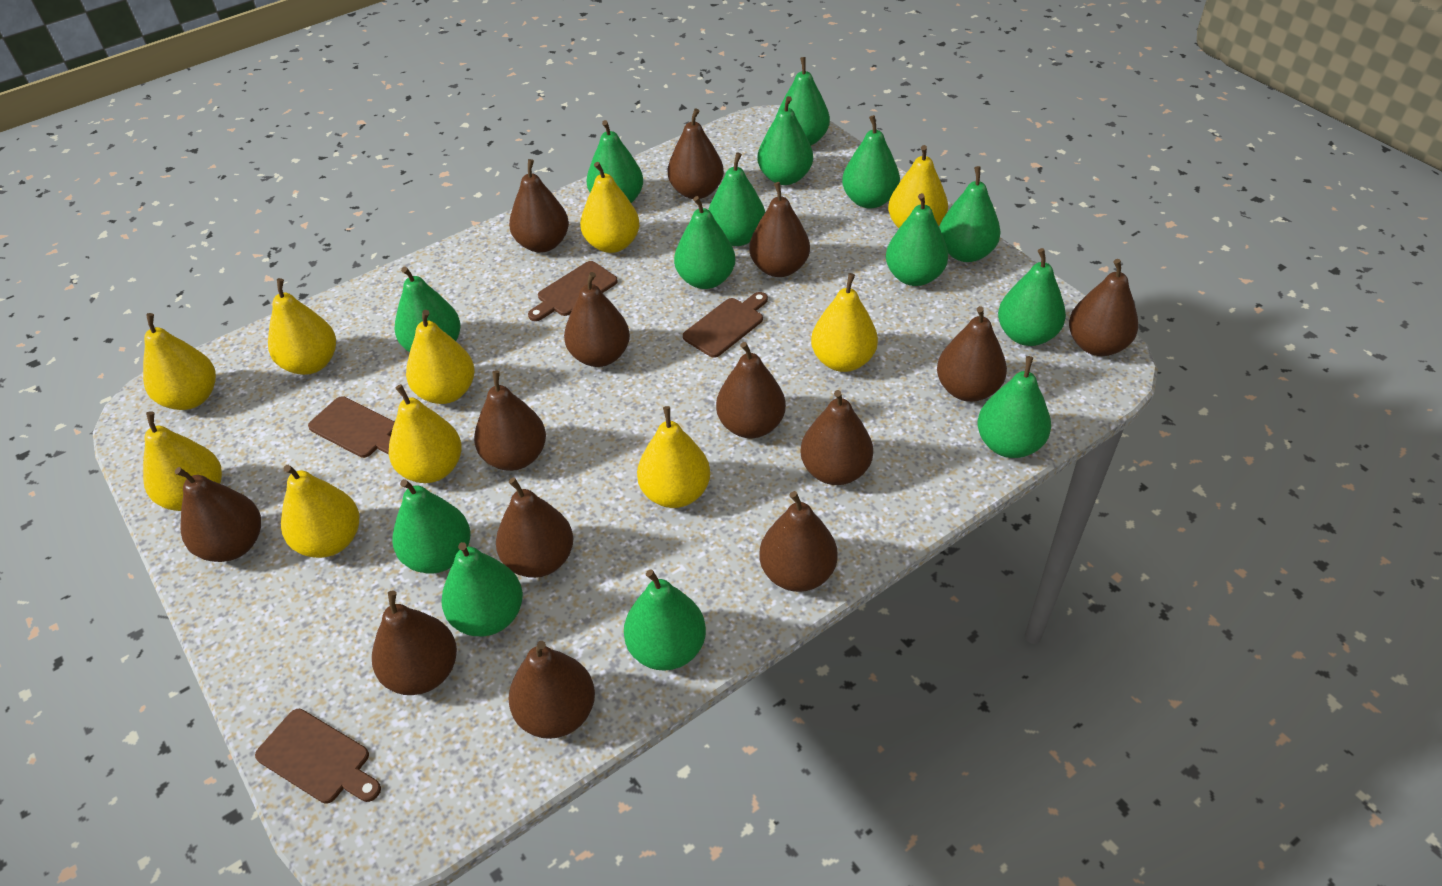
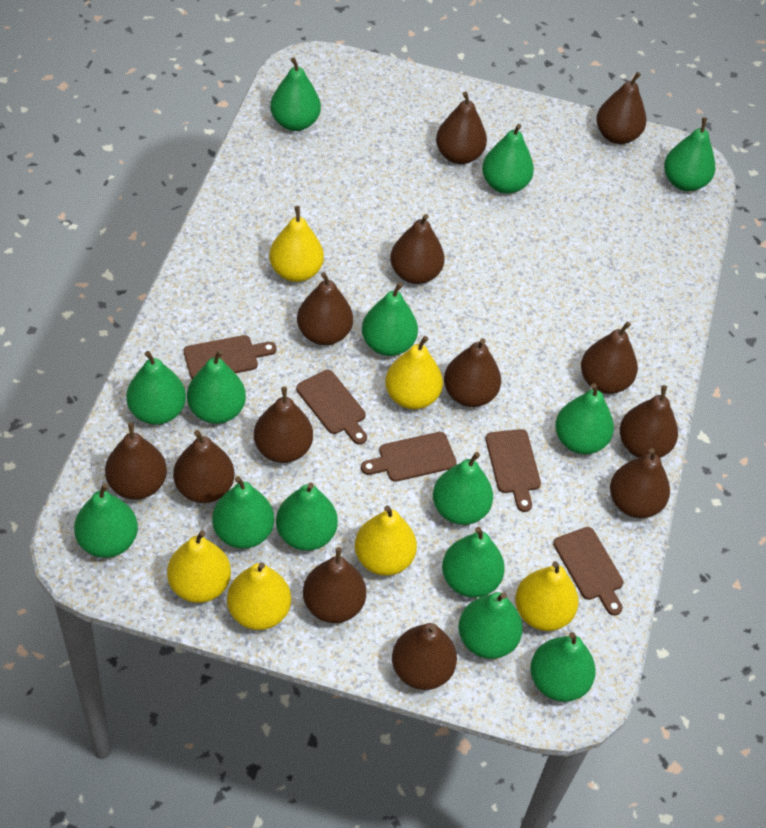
brown cutting board: [255,709,381,804] [308,396,395,458] [528,261,618,321] [683,292,768,358] = 4 -> [184,335,277,379] [296,370,367,445] [361,432,457,482] [486,429,541,512] [553,527,624,616] = 5
brown pear: [175,467,261,562] [372,591,457,695] [474,370,546,471] [496,478,573,578] [508,641,595,739] [509,159,569,253] [564,272,630,367] [668,108,724,199] [716,342,786,438] [749,182,810,277] [760,491,838,592] [800,390,873,485] [937,306,1007,402] [1069,259,1138,356] = 14 -> [105,423,167,499] [173,430,235,503] [254,387,313,463] [297,272,353,345] [303,547,366,623] [390,214,444,284] [392,623,457,690] [436,92,487,164] [444,338,501,407] [581,322,638,394] [596,72,647,144] [610,448,670,518] [620,385,678,458] = 13
yellow pear: [143,313,216,410] [143,411,222,511] [268,278,336,375] [281,465,359,558] [389,384,462,483] [406,310,475,404] [580,162,640,253] [637,406,710,508] [811,273,878,372] [888,145,948,228] = 10 -> [167,530,231,603] [227,562,291,630] [269,206,324,282] [355,505,417,576] [385,336,443,409] [515,561,579,631] = 6

